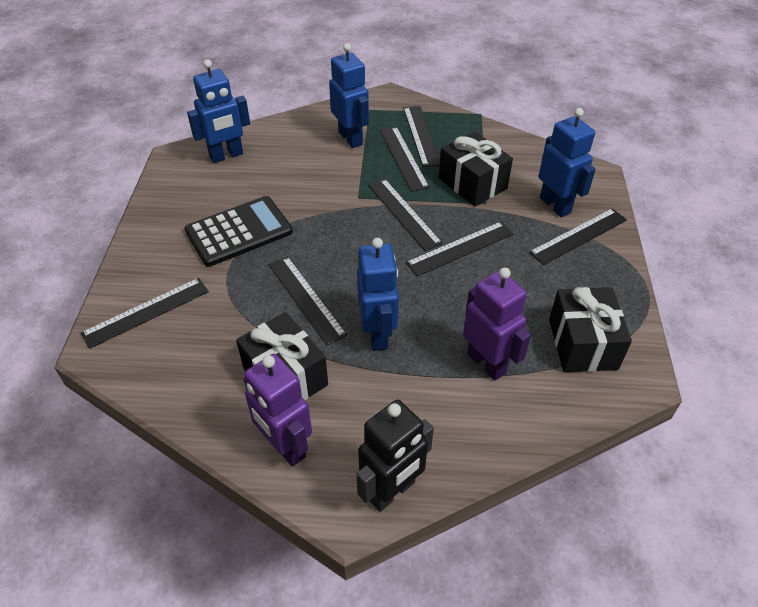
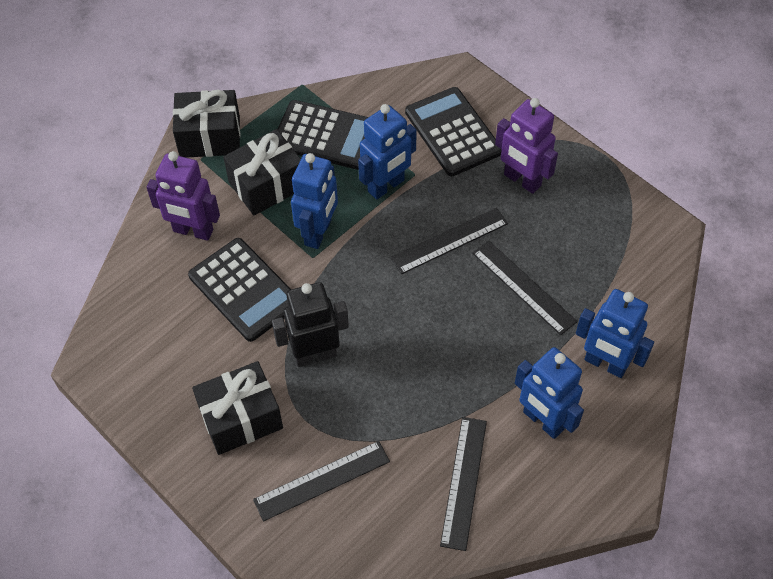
black calculator: [184,196,293,267] = 1 -> [188,238,291,342] [277,100,369,170] [405,87,502,176] = 3
black ruler: [81,278,209,349] [269,256,347,345] [368,179,443,251] [380,127,430,192] [403,106,440,167] [406,222,513,276] [529,208,627,265] = 7 -> [253,441,390,521] [390,208,508,274] [440,417,487,551] [472,240,577,335] = 4

